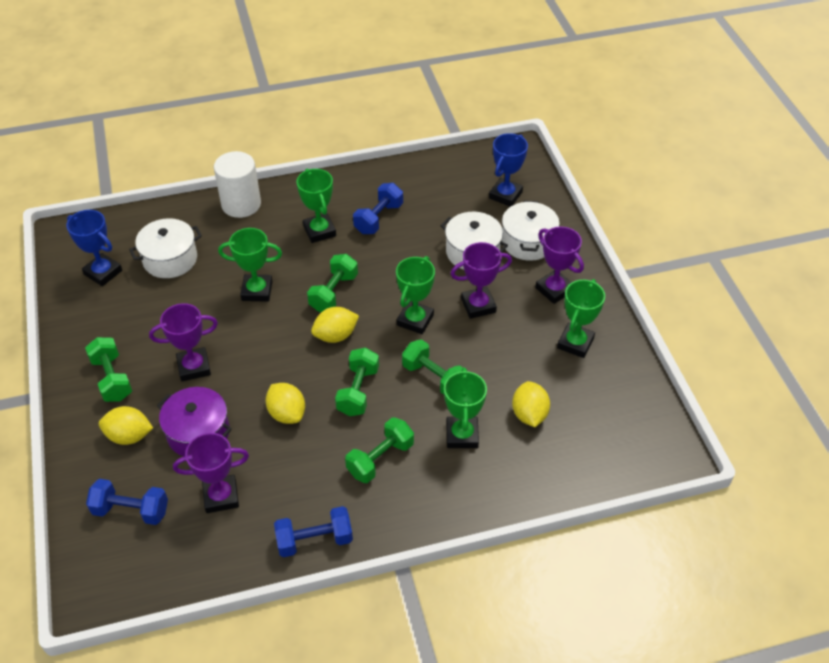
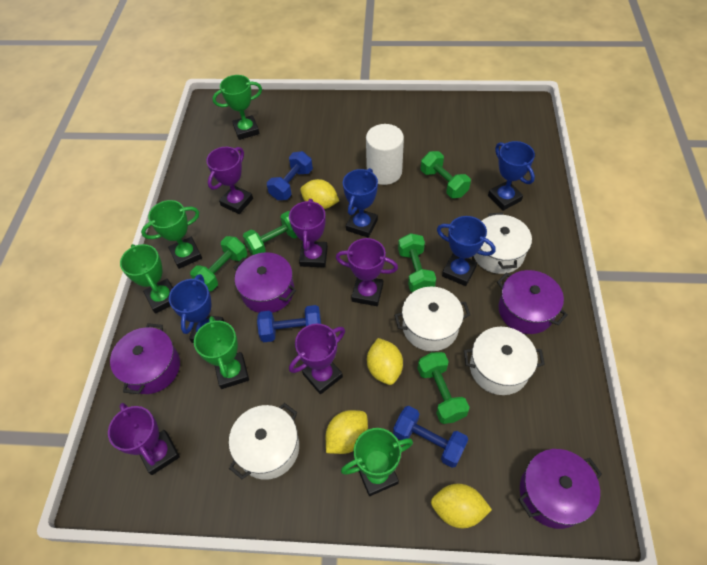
blue trophy: [66,210,122,286] [489,133,528,207] = 2 -> [169,274,225,343] [343,168,378,238] [437,216,496,286] [488,141,535,211] = 4
purple pot: [157,387,232,457] = 1 -> [110,323,180,394] [233,252,296,313] [497,270,568,334] [518,449,602,529] = 4
purple trophy: [149,303,218,381] [173,433,249,513] [451,242,512,319] [535,226,584,304] = 4 -> [108,403,180,475] [206,147,253,214] [289,199,328,267] [289,324,345,394] [336,238,398,306] = 5
white pot: [129,218,202,278] [441,211,508,270] [502,200,560,261] = 3 -> [229,403,299,480] [394,287,470,351] [464,327,545,395] [474,212,532,274] = 4

